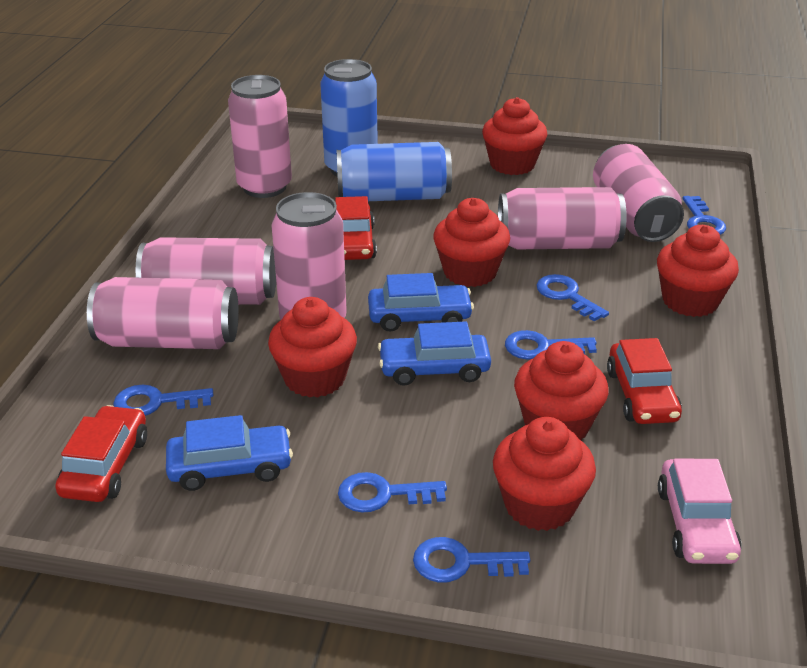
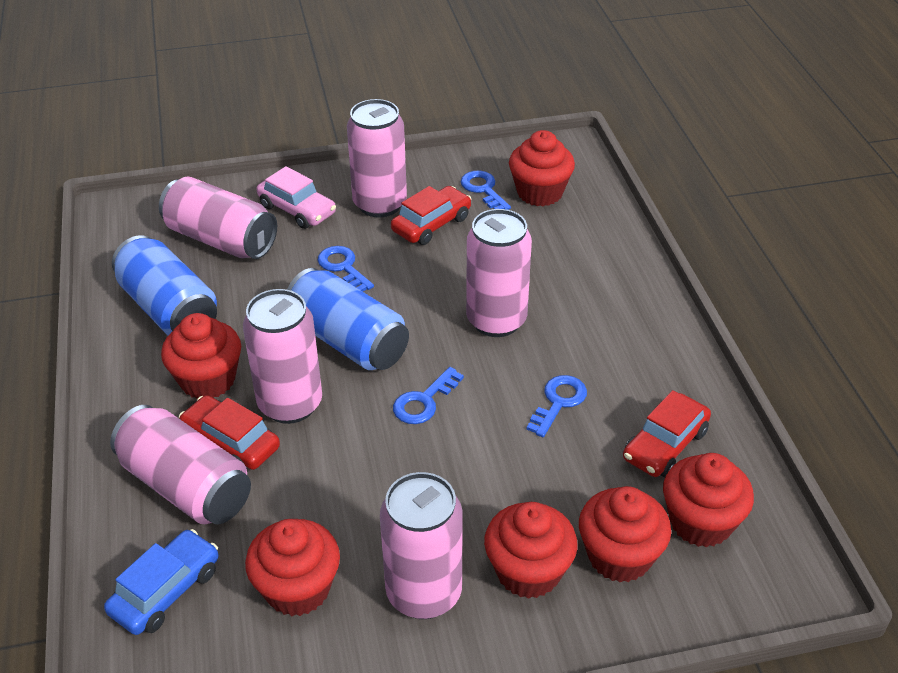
blue car: [166,415,293,491] [368,273,474,332] [378,321,491,386] = 3 -> [104,529,219,635] = 1
blue key: [113,385,213,416] [338,472,447,513] [413,537,530,583] [505,330,597,360] [537,274,609,321] [682,196,726,235] = 6 -> [318,246,374,292] [393,367,464,424] [461,171,511,210] [526,375,587,437] = 4

